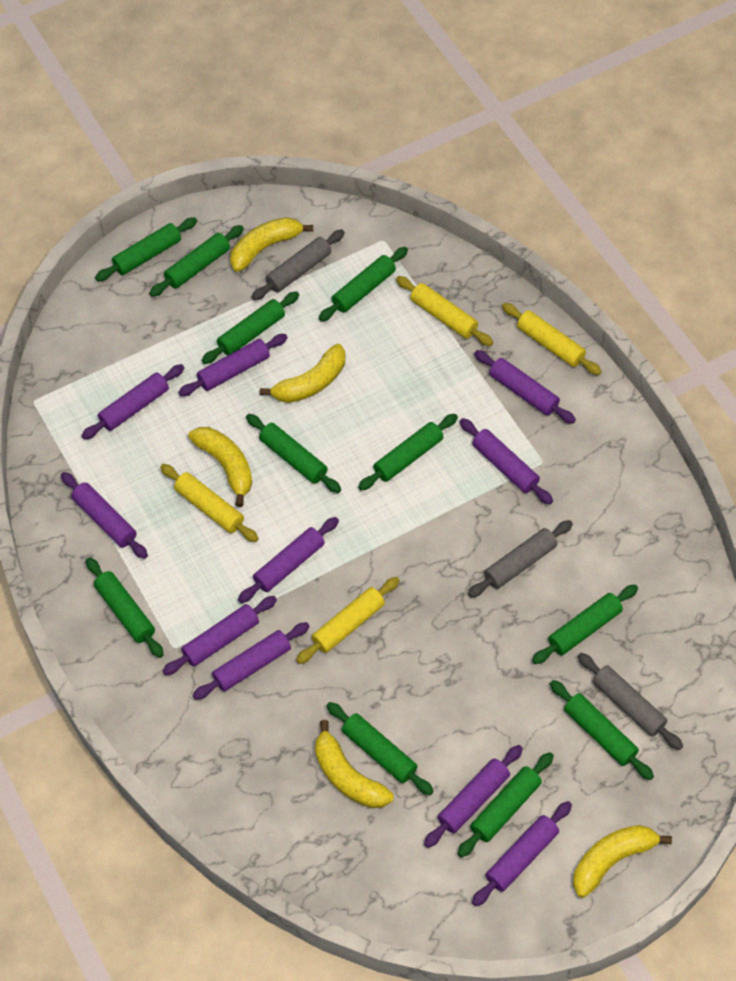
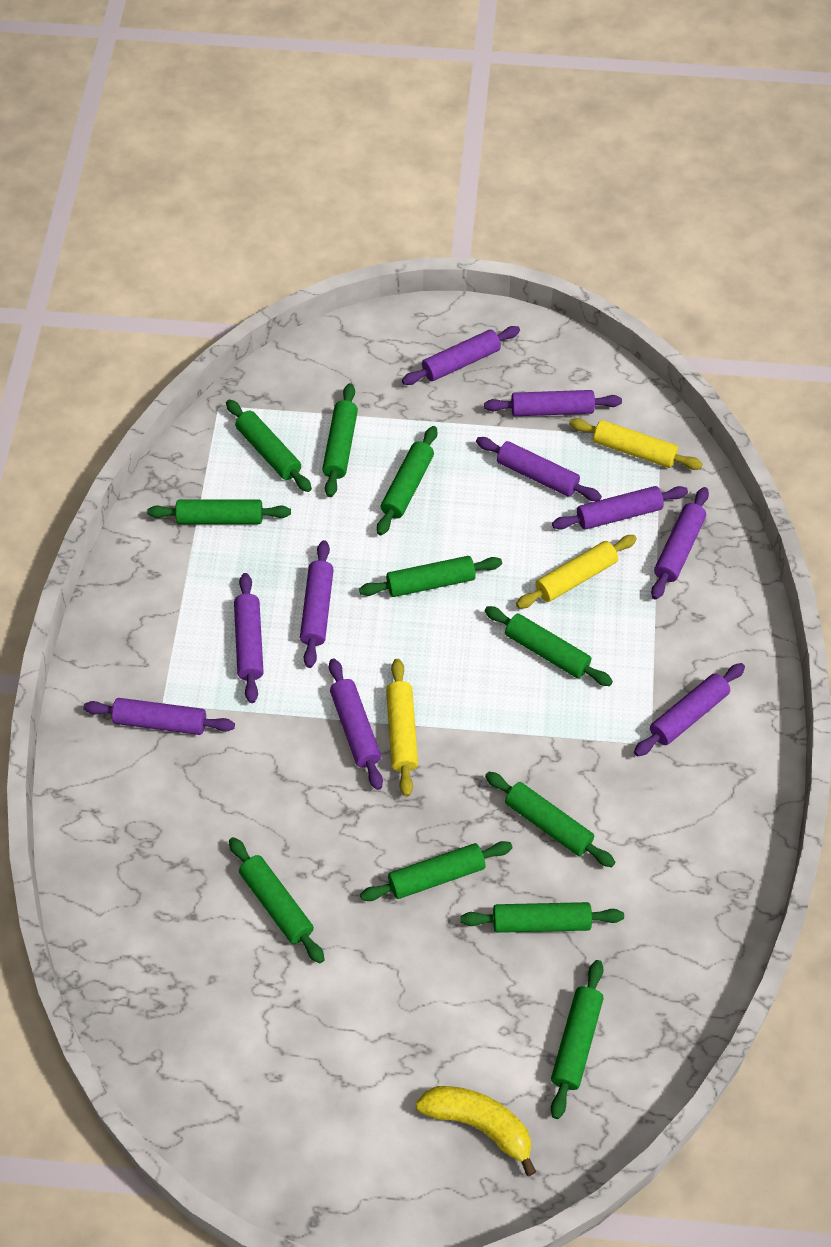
grey rolling pin: [252,229,345,301] [468,520,573,597] [578,653,683,750] = 3 -> none = 0
yellow banana: [188,427,252,507] [230,217,313,272] [260,344,345,403] [315,720,394,808] [573,825,672,898] = 5 -> [416,1086,536,1176] = 1
yellow rolling pin: [160,464,259,542] [296,577,400,664] [396,276,493,346] [502,303,602,375] = 4 -> [386,659,418,797] [516,535,637,609] [569,418,703,470] = 3

